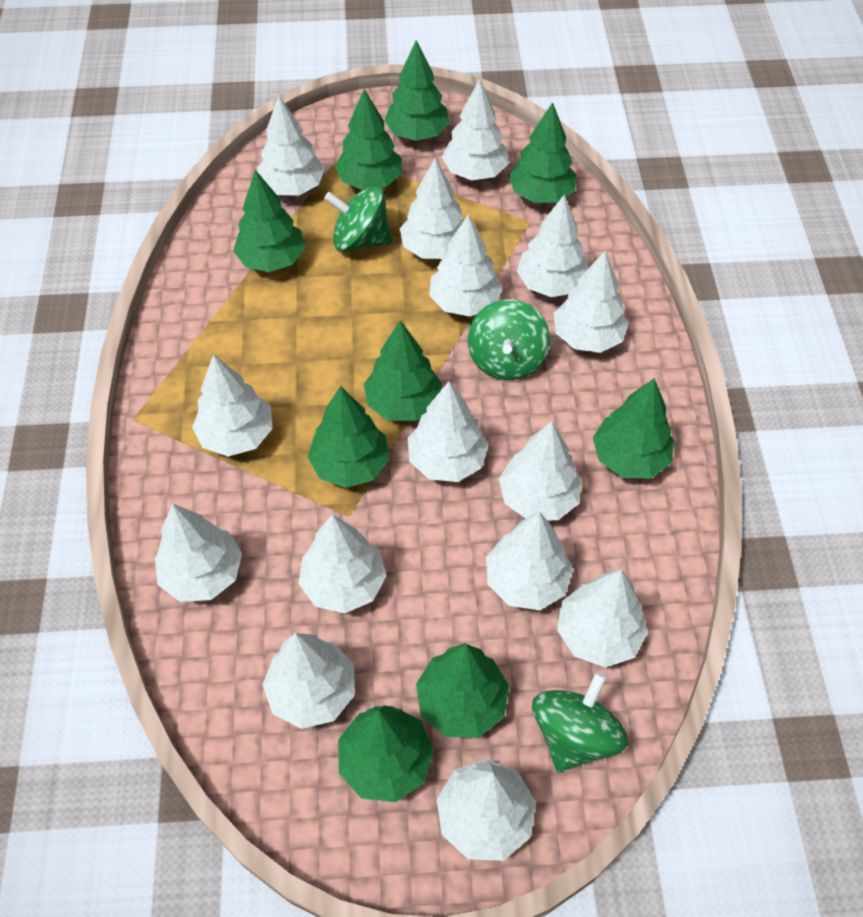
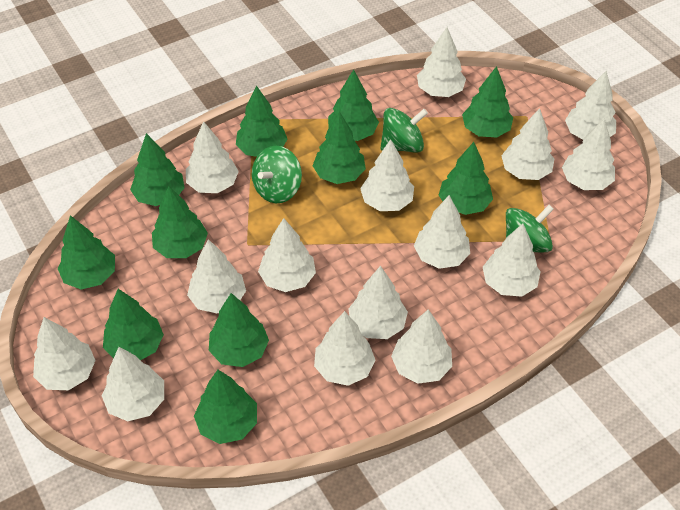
green tree: [233,170,305,272] [308,386,389,488] [335,89,402,190] [338,705,434,802] [364,320,442,421] [385,40,450,141] [416,643,509,738] [509,102,577,203] [593,378,674,478] = 9 -> [58,215,115,289] [103,289,164,360] [130,133,185,206] [152,186,208,258] [194,370,257,444] [209,293,269,367] [236,85,287,157] [313,111,366,184] [328,69,379,141] [439,142,493,215] [462,66,513,137] = 11

